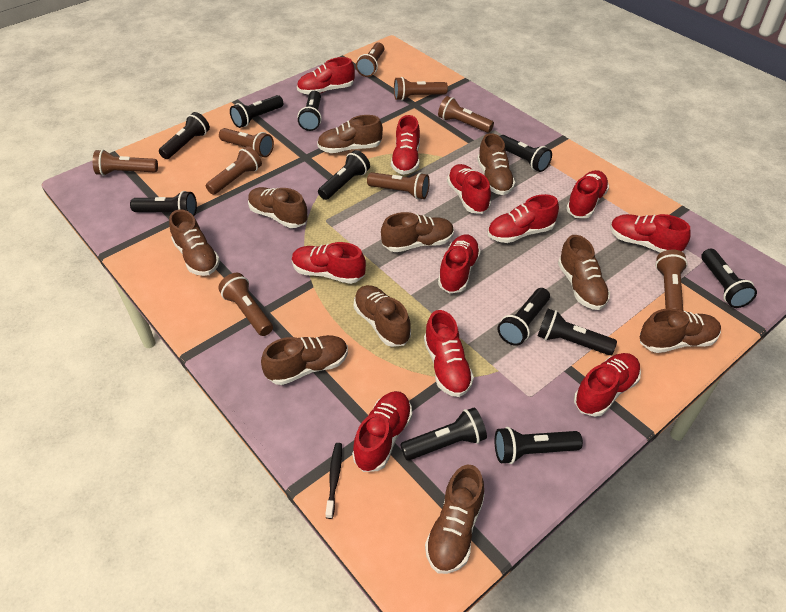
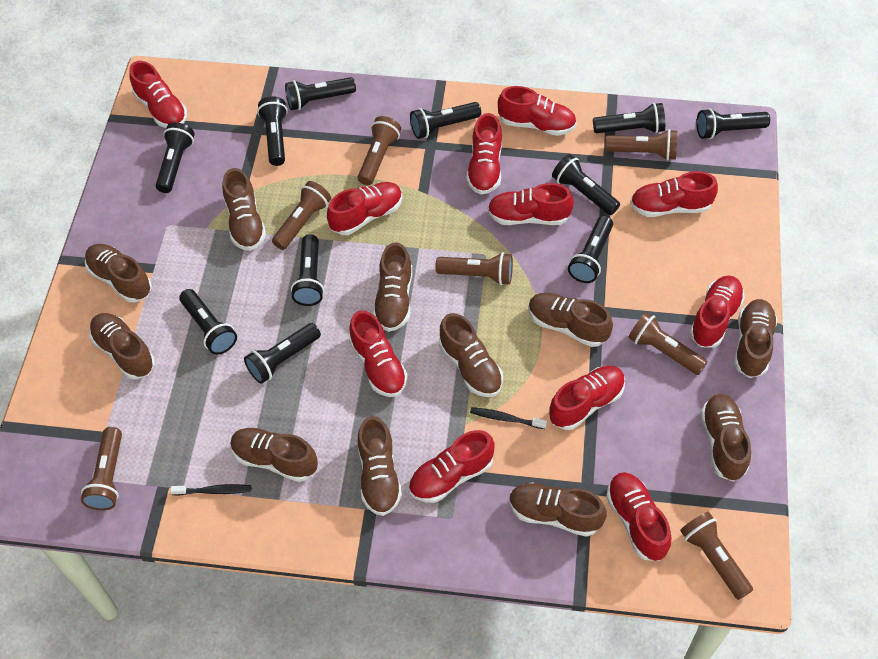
black toothbrush: [326,443,342,519] = 1 -> [170,484,251,496] [470,407,547,429] = 2
brown flashlight: [93,150,158,176] [206,146,262,195] [218,273,273,336] [219,128,274,157] [356,42,384,77] [367,172,430,199] [394,77,448,101] [438,96,494,133] [656,250,688,311] = 9 -> [81,427,122,511] [272,181,331,250] [358,116,401,185] [435,252,513,285] [605,129,677,161] [628,312,708,375] [680,512,753,600] = 7
brown shoe: [169,210,220,276] [248,187,308,228] [261,335,348,385] [317,115,383,153] [354,285,411,347] [381,212,454,252] [425,465,485,574] [477,133,516,195] [558,235,610,310] [640,308,721,353] = 10 -> [85,244,152,303] [89,313,155,379] [222,168,266,251] [230,428,318,482] [358,416,402,516] [373,242,412,332] [439,313,503,397] [509,482,606,537] [528,293,613,347] [701,394,751,482] [734,299,777,378] = 11

